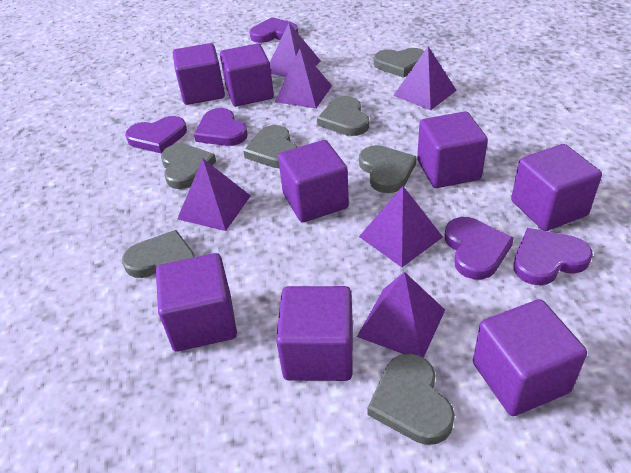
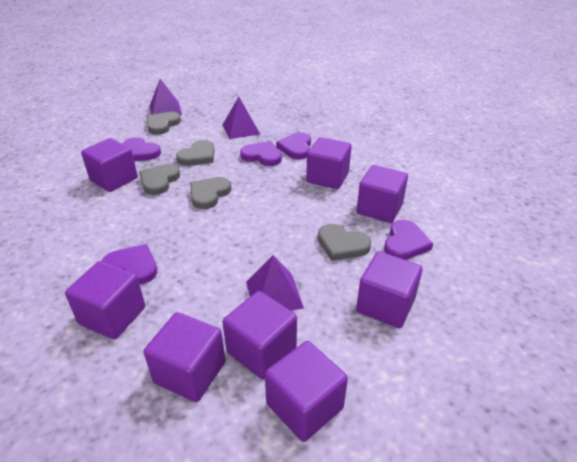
grey heart: [122,230,195,278] [161,143,216,189] [243,125,297,168] [317,96,369,136] [359,145,417,193] [367,354,455,445] [374,48,424,78] = 7 -> [139,164,180,195] [147,112,181,135] [176,140,214,166] [190,177,231,209] [318,224,371,261] = 5
purple pyramid: [177,159,251,231] [270,23,321,77] [275,48,332,109] [357,272,445,358] [359,186,443,267] [393,46,457,110] = 6 -> [150,79,182,115] [223,97,260,139] [246,255,304,311] = 3

